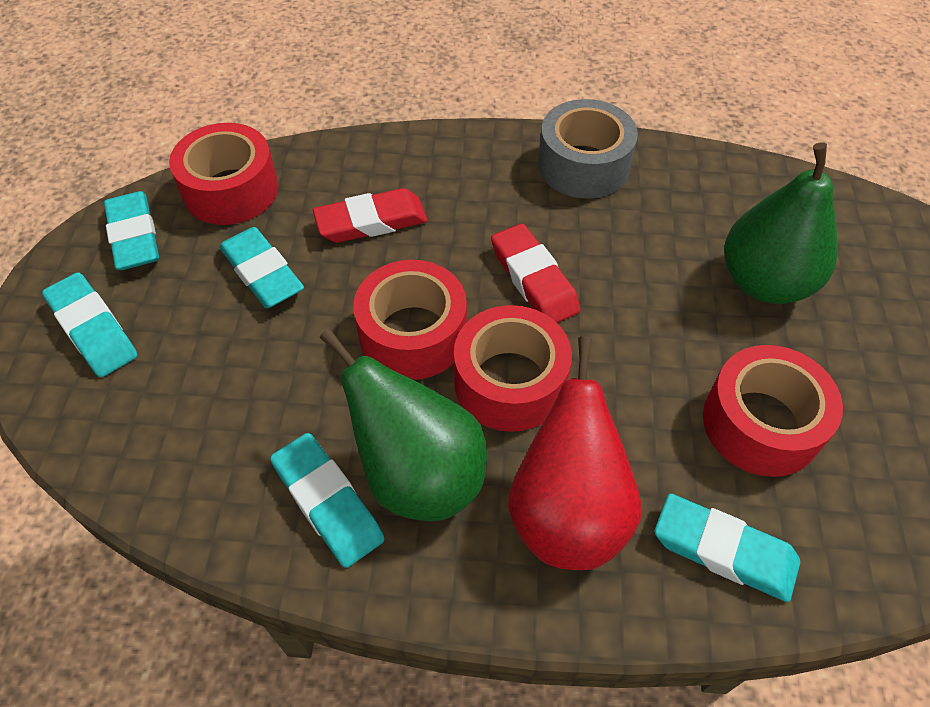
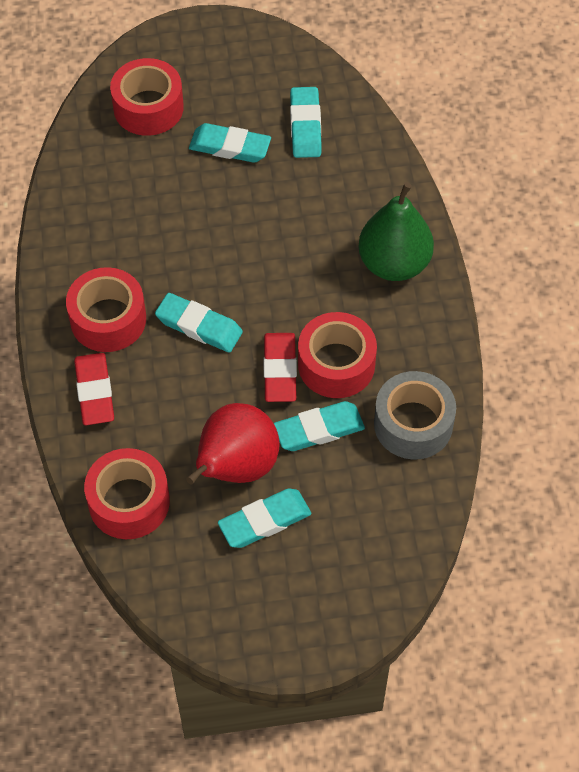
green pear: [320,328,487,521] [724,142,838,304] = 2 -> [358,182,434,281] = 1

